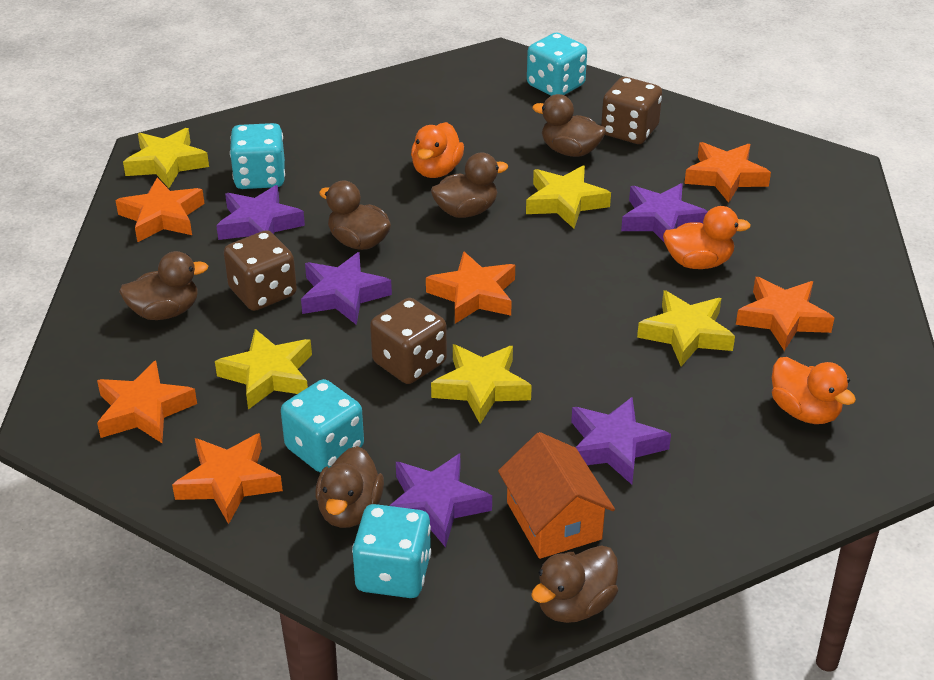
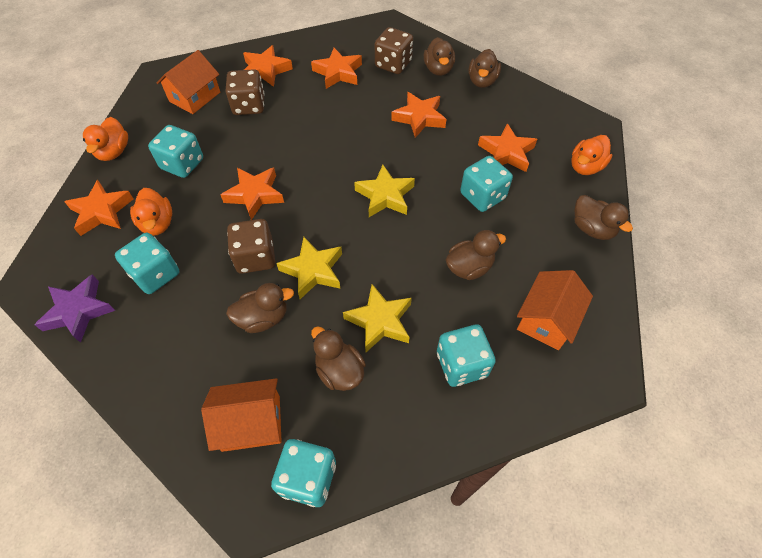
orange house: [498,432,615,559] = 1 -> [157,50,220,114] [201,378,282,452] [517,270,593,350] = 3
purple star: [216,185,305,240] [301,252,392,325] [389,453,492,548] [571,397,671,485] [621,183,708,242] = 5 -> [35,274,115,343] = 1
turquoise dice: [230,123,285,189] [281,379,364,473] [352,504,431,598] [527,33,587,96] = 4 -> [115,233,179,294] [148,125,203,178] [271,439,336,507] [437,325,496,387] [460,156,513,212] = 5
yellow star: [123,128,209,188] [215,329,312,410] [431,344,532,424] [526,165,611,229] [637,290,735,366] = 5 -> [276,237,342,299] [343,284,412,352] [354,165,415,217] = 3

